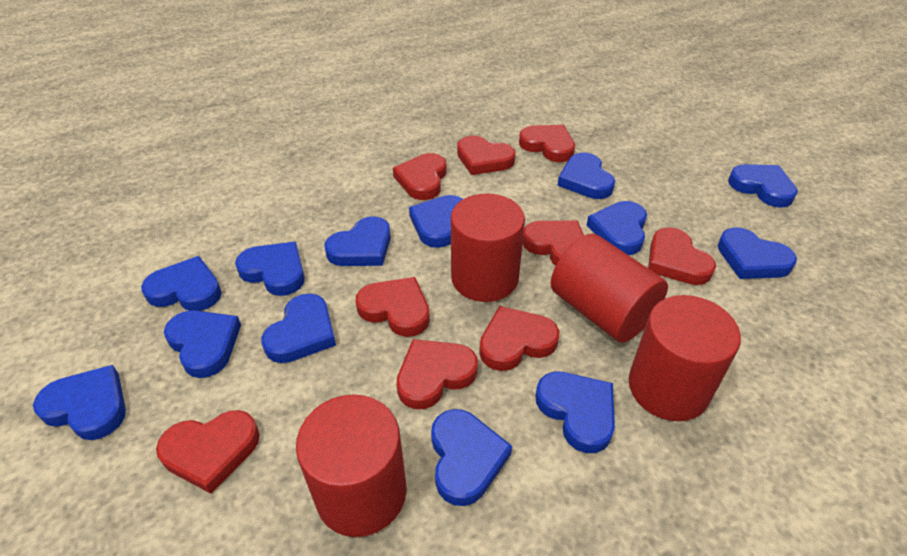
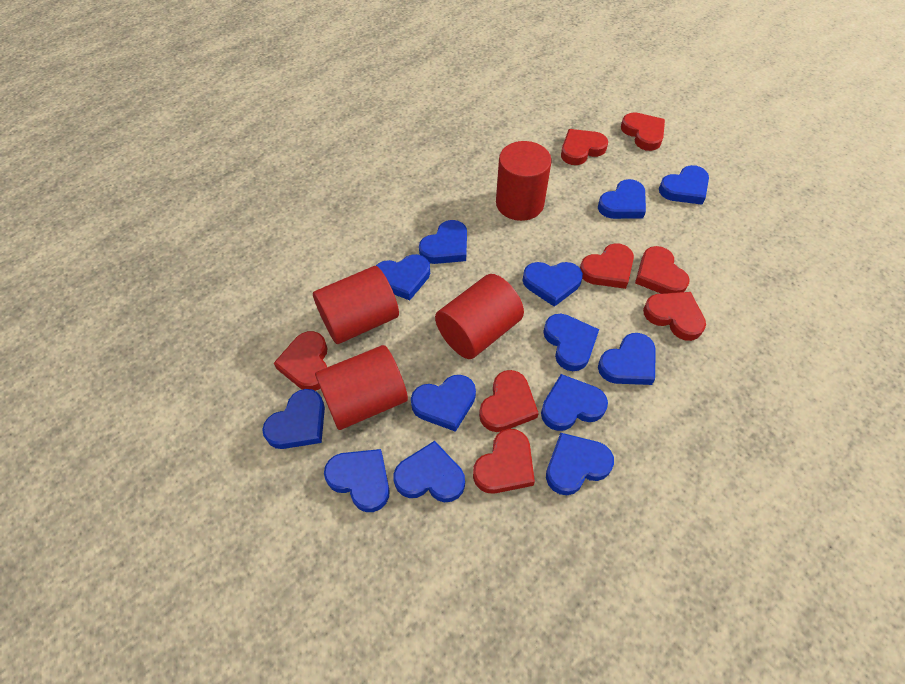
red heart: [156,410,260,494] [356,277,430,337] [393,153,446,200] [396,339,478,409] [457,135,516,175] [479,306,559,371] [519,125,575,162] [523,221,584,266] [648,227,716,285] = 9 -> [274,331,328,391] [473,429,535,494] [479,370,539,432] [561,129,608,165] [580,243,634,289] [621,112,665,151] [635,246,690,294] [643,292,706,341] = 8

